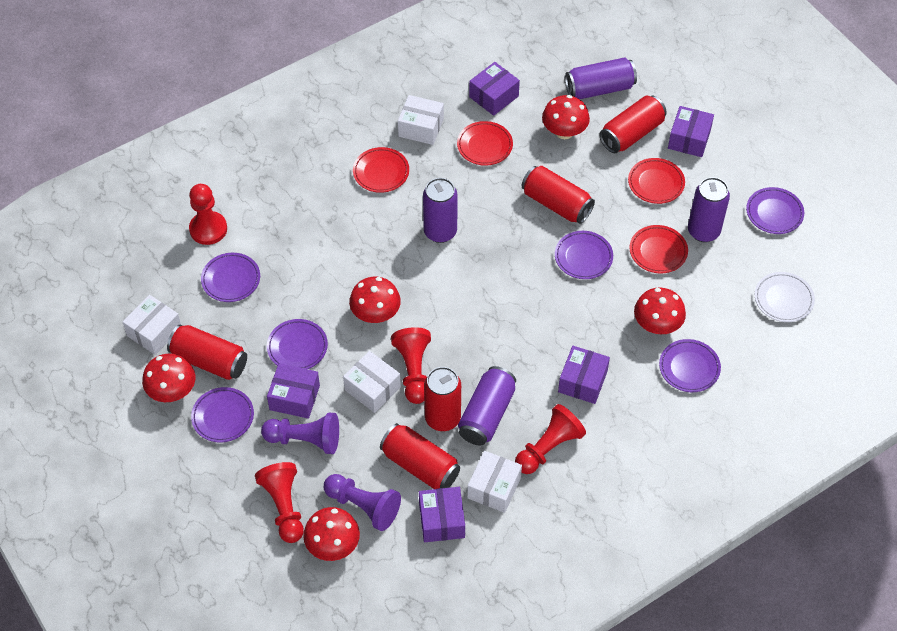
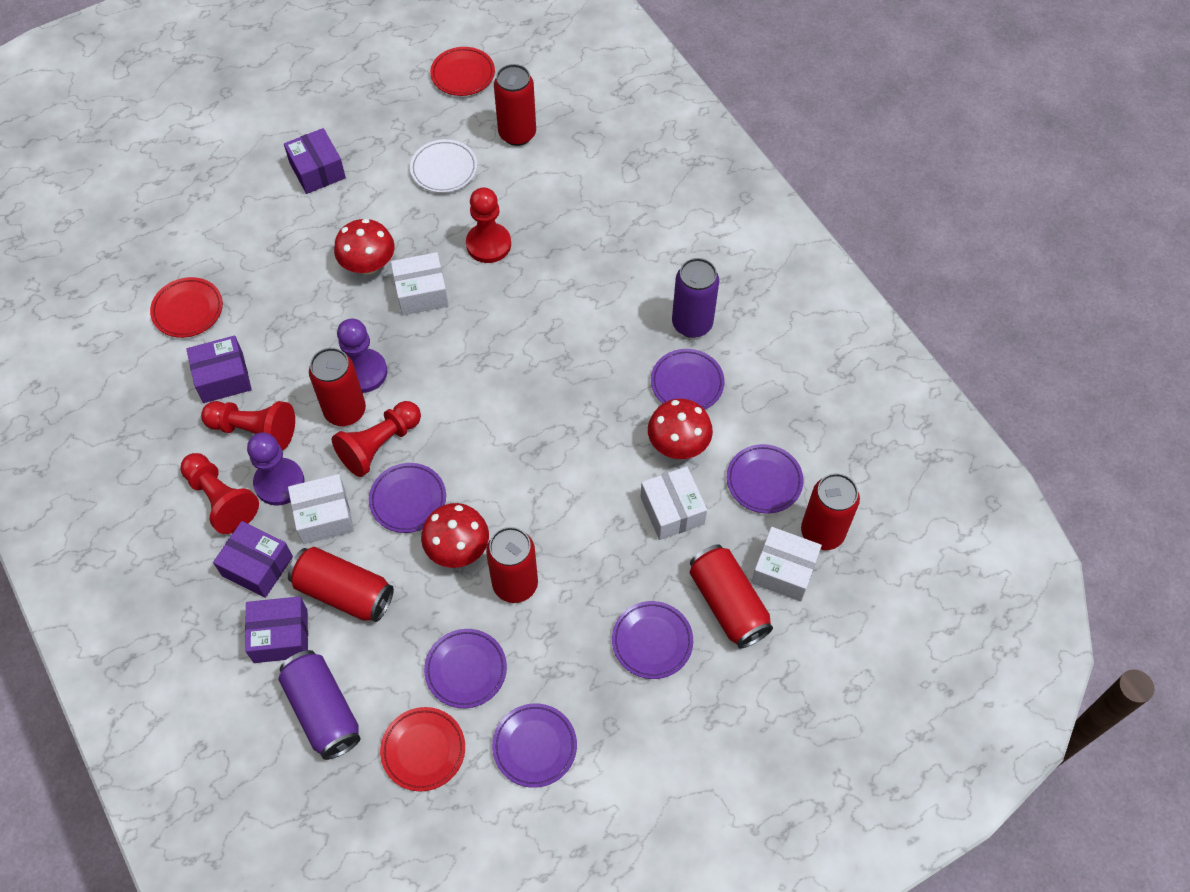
purple box: [267,363,320,419] [419,487,465,542] [469,62,520,116] [558,346,610,404] [668,106,714,157] = 5 -> [186,336,252,403] [213,521,293,598] [245,596,308,663] [284,128,346,194] = 4
purple can: [423,178,458,243] [458,366,516,446] [565,57,637,99] [688,177,730,242] = 4 -> [278,650,361,760] [672,258,719,338] = 2
red can: [167,325,247,380] [380,423,460,489] [424,367,461,431] [522,166,595,224] [599,96,667,153] = 5 -> [288,547,394,622] [309,348,366,426] [486,527,538,603] [494,64,536,146] [690,544,773,648] [801,473,860,550] = 6
red mushroom: [142,353,195,402] [303,507,360,561] [349,277,401,323] [542,95,590,139] [634,287,686,334] = 5 -> [334,219,394,274] [421,503,489,568] [648,399,713,459] = 3
red plate: [353,147,409,193] [457,121,513,166] [628,158,685,204] [629,225,688,273] = 4 -> [150,277,223,338] [380,707,465,792] [430,47,495,96] = 3

